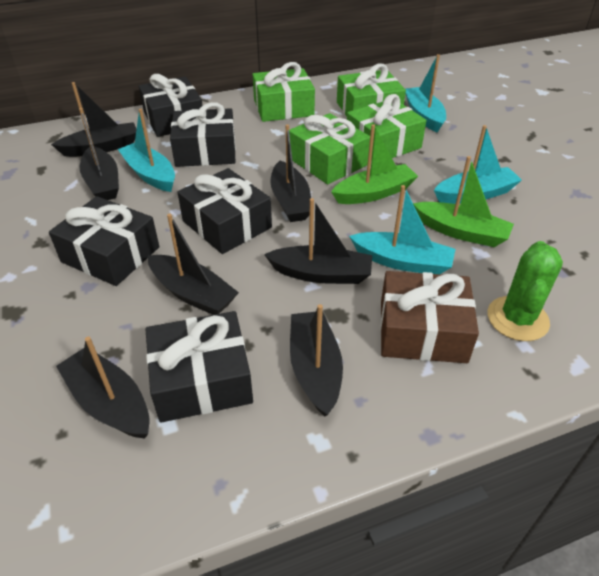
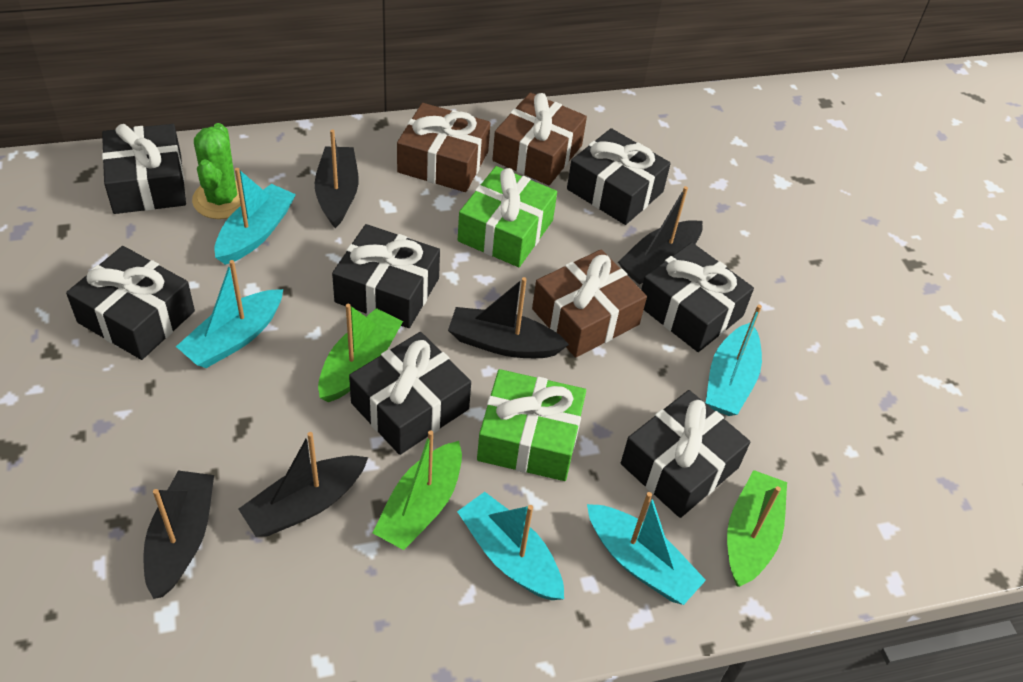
black boat: [51,82,137,157] [56,337,149,439] [79,108,119,200] [148,214,239,315] [264,198,372,284] [270,124,311,222] [290,304,343,417] = 7 -> [143,470,214,599] [238,432,368,537] [315,129,358,228] [448,277,569,358] [618,186,703,285] = 5
black gift: [49,196,159,286] [139,74,203,137] [146,311,253,423] [170,102,236,167] [177,168,272,254] = 5 -> [66,246,195,360] [102,124,186,214] [332,224,440,328] [349,332,471,455] [567,128,671,225] [621,390,750,518] [641,242,754,352] = 7
brown gift: [380,271,479,363] = 1 -> [397,103,490,192] [492,93,587,185] [532,249,647,357] = 3
green boat: [331,124,418,204] [413,156,514,247] = 2 -> [318,304,403,402] [372,430,462,550] [727,470,787,587] = 3
green gift: [253,62,315,122] [289,113,370,184] [337,64,406,116] [347,94,426,161] = 4 -> [458,166,557,267] [477,369,586,481] = 2
turquoise boat: [118,109,175,192] [349,185,456,274] [406,54,446,133] [434,125,522,204] = 4 -> [176,260,283,368] [214,168,296,265] [457,492,564,600] [587,492,706,605] [706,305,762,416] = 5

